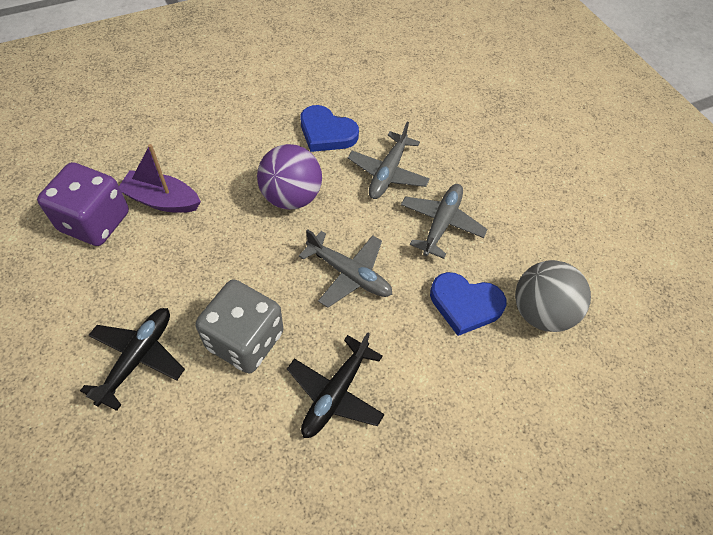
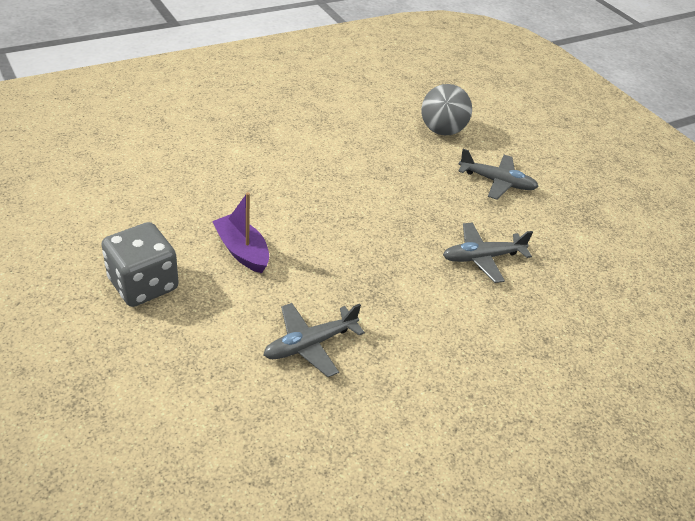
black plane: [80,308,185,411] [287,332,385,438] = 2 -> none = 0
blue heart: [301,105,359,152] [430,272,507,336] = 2 -> none = 0
purple ball: [257,144,322,210] = 1 -> none = 0
purple dice: [37,162,129,246] = 1 -> none = 0

